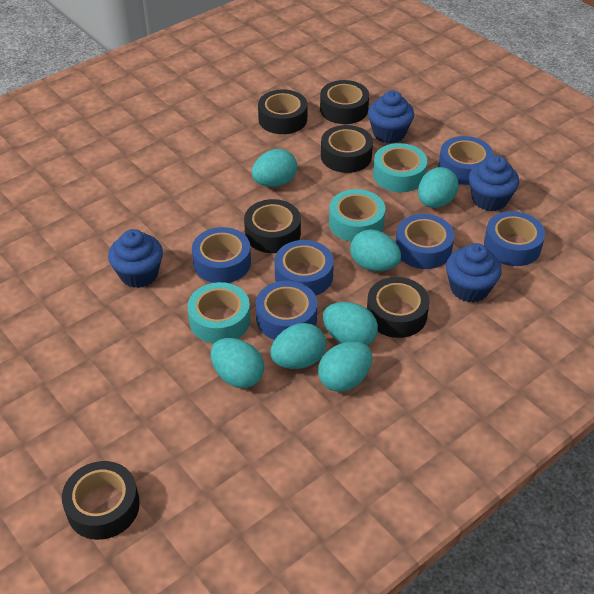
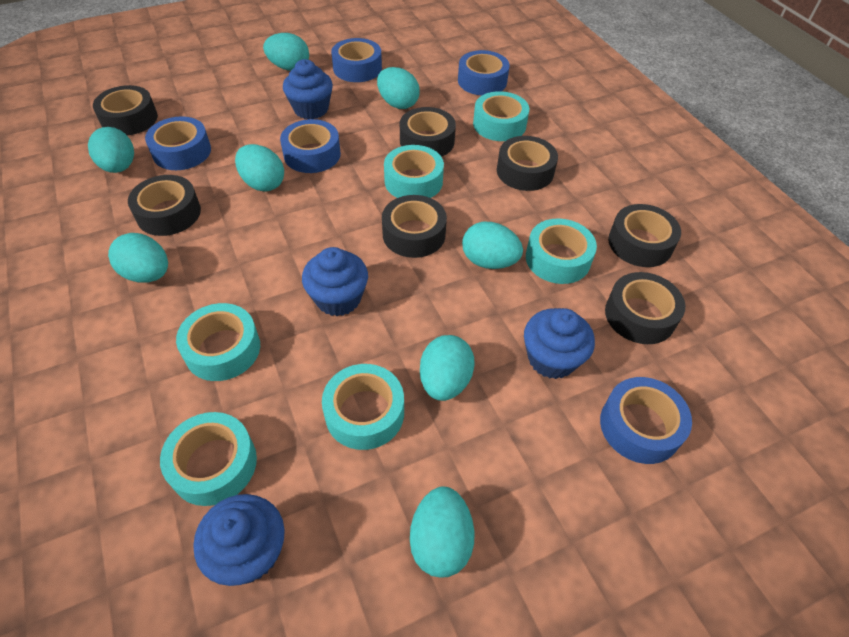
black tape: [62,461,140,540] [244,199,301,253] [258,89,308,134] [320,80,369,124] [321,125,373,173] [367,277,429,338] = 6 -> [93,85,158,135] [128,175,201,236] [382,195,447,258] [400,107,456,157] [497,136,558,191] [605,272,685,344] [608,204,681,267] = 7
blue tape: [192,227,251,283] [256,281,317,340] [274,240,334,296] [396,214,455,269] [438,136,494,185] [484,211,545,266] = 6 -> [145,116,211,170] [280,119,341,173] [331,38,382,82] [458,50,510,96] [600,377,692,464] = 5
turquoise egg: [210,338,264,388] [252,149,297,187] [270,323,326,369] [318,341,372,392] [323,302,378,346] [350,229,401,271] [418,167,459,208] = 7 -> [88,127,134,173] [108,233,168,283] [235,144,284,192] [263,33,309,71] [377,67,420,109] [410,487,475,577] [420,335,475,401] [462,222,523,269] = 8
turquoise tape: [187,282,250,343] [329,189,385,242] [373,143,427,192] = 3 -> [160,412,257,506] [176,303,260,381] [322,364,404,450] [384,145,444,198] [473,91,529,141] [526,218,597,284] = 6

